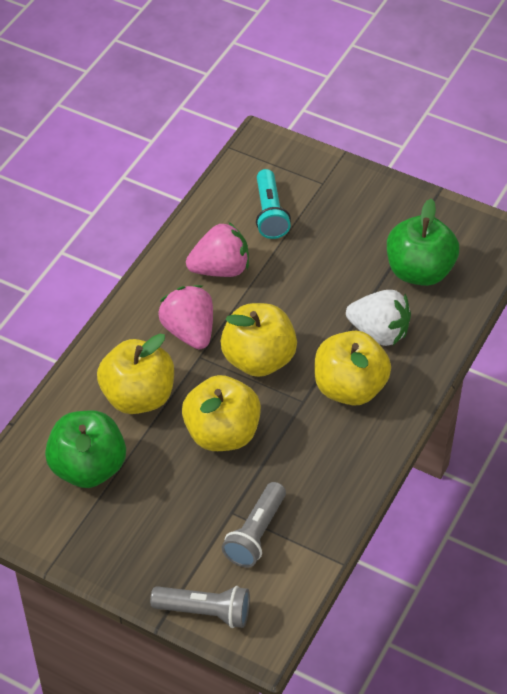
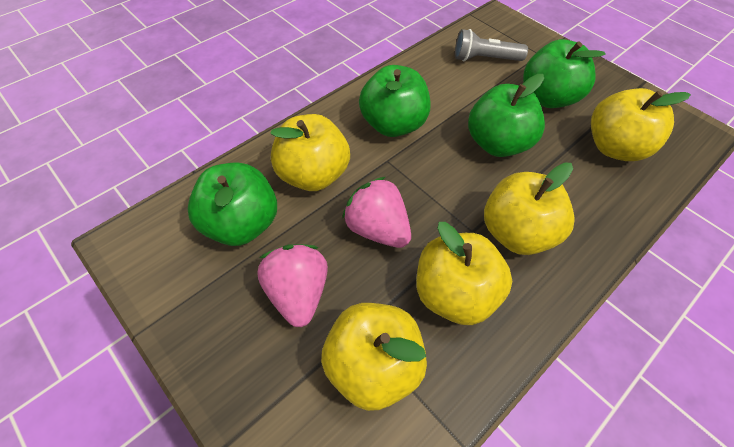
green apple: [45,410,126,488] [387,199,459,286] = 2 -> [187,162,277,246] [359,65,430,137] [468,74,545,157] [523,39,606,108] = 4
grey flashlight: [150,586,250,628] [222,482,286,567] = 2 -> [455,29,528,61] = 1
turquoise flashlight: [256,169,291,239] = 1 -> none = 0
white strawberry: [346,290,411,346] = 1 -> none = 0
yellow apple: [97,334,174,414] [182,375,261,451] [221,303,297,377] [315,331,391,406] = 4 -> [270,114,350,191] [321,303,427,411] [416,222,512,325] [484,162,574,255] [591,88,691,161] = 5

